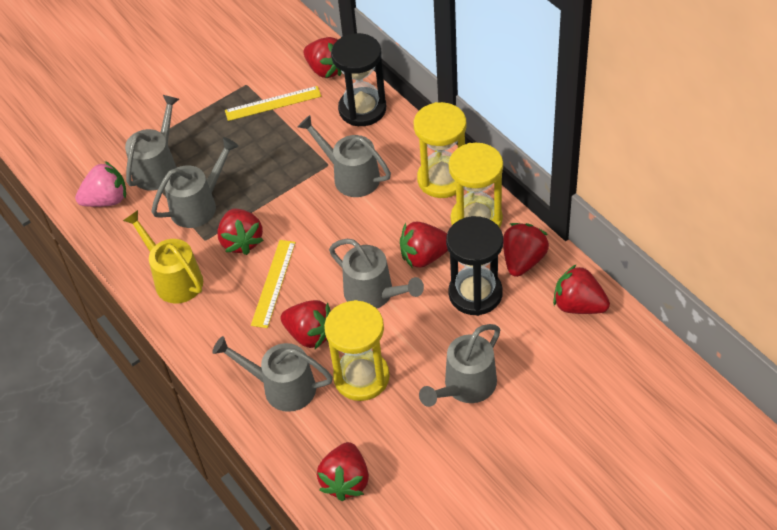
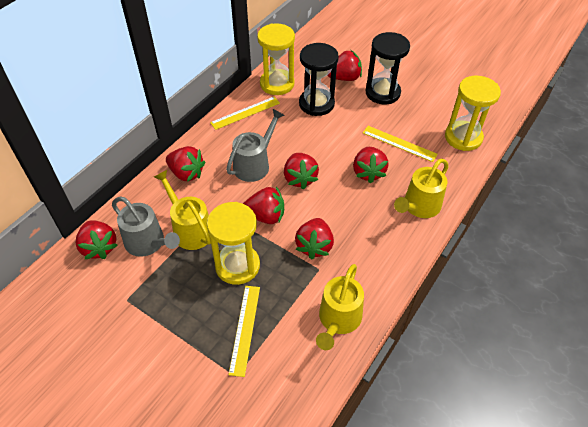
grey watering can: [125,95,179,191] [151,137,239,228] [212,336,333,412] [298,115,391,197] [329,239,424,309] [419,324,500,407] = 6 -> [112,197,180,257] [226,109,284,182] = 2
pink strawberry: [75,161,126,207] = 1 -> none = 0
yellow ruler: [225,86,321,121] [251,240,296,328] = 2 -> [210,97,280,130] [228,286,260,377] [363,126,438,162] = 3
yellow watering can: [123,210,203,303] = 1 -> [154,170,211,250] [316,264,364,350] [394,158,448,218] = 3

